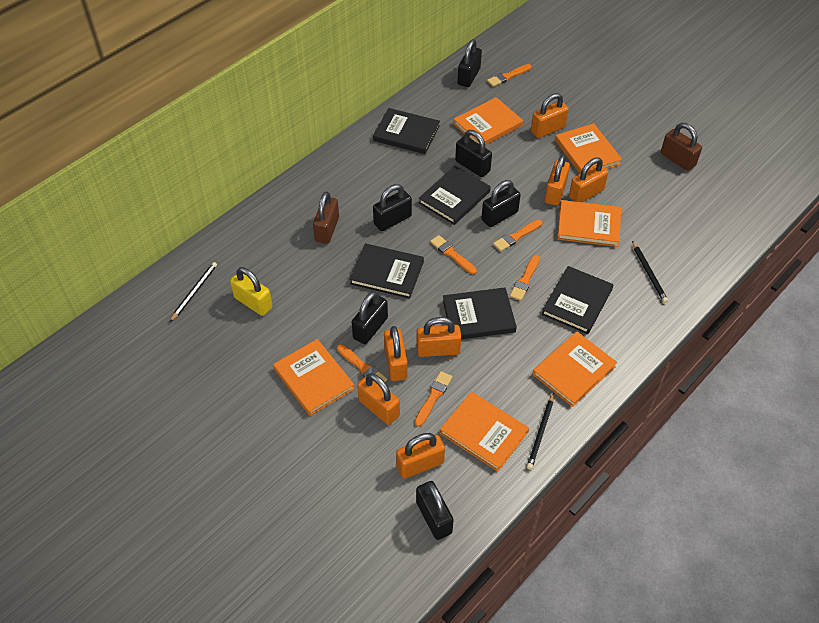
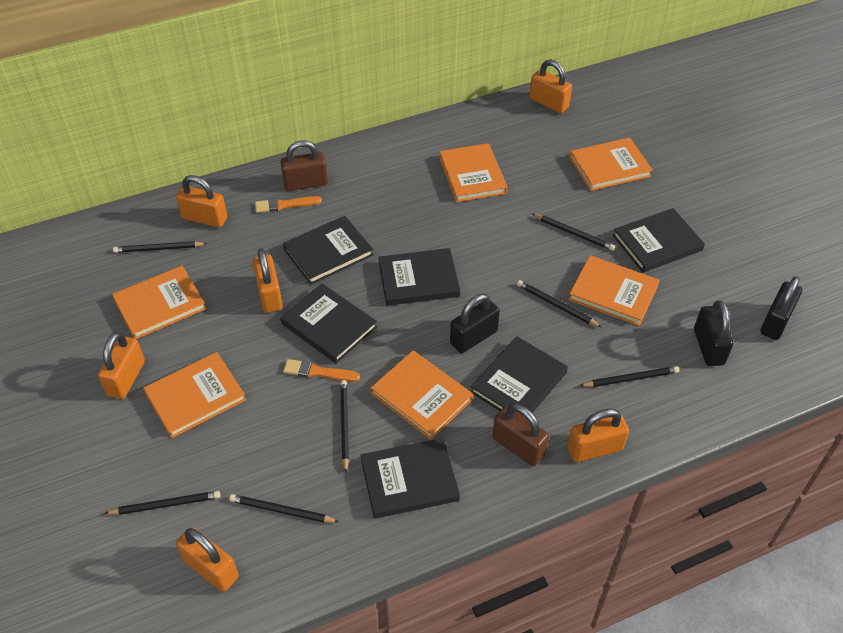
black book: [350,244,424,299] [373,108,440,154] [419,166,491,225] [443,287,517,339] [542,266,613,334] = 5 -> [280,284,377,363] [283,216,373,285] [361,438,460,519] [378,248,460,306] [470,336,568,416] [613,208,705,273] = 6
black padlock: [352,291,388,344] [373,184,412,231] [416,481,454,540] [455,130,492,177] [457,39,482,87] [481,180,521,227] = 6 -> [450,294,500,353] [694,300,733,366] [760,276,802,340] = 3
black pencil: [170,262,217,322] [527,393,554,470] [632,241,668,303] = 3 -> [104,491,220,515] [113,241,207,253] [229,494,339,523] [340,380,349,472] [517,280,601,327] [532,214,615,251] [580,366,679,387] = 7
orange brush: [337,344,387,382] [415,371,452,427] [430,235,477,274] [487,64,531,87] [493,220,542,252] [510,255,540,301] = 6 -> [255,196,322,213] [283,359,360,382] = 2
orange padlock: [357,373,400,425] [384,326,408,381] [396,433,445,479] [416,317,461,357] [531,93,569,138] [545,154,570,206] [569,157,608,202] = 7 -> [98,332,145,399] [176,175,227,228] [176,527,239,592] [253,248,283,313] [530,59,572,114] [567,409,629,462] = 6
yellow padlock: [230,267,273,316] = 1 -> none = 0

